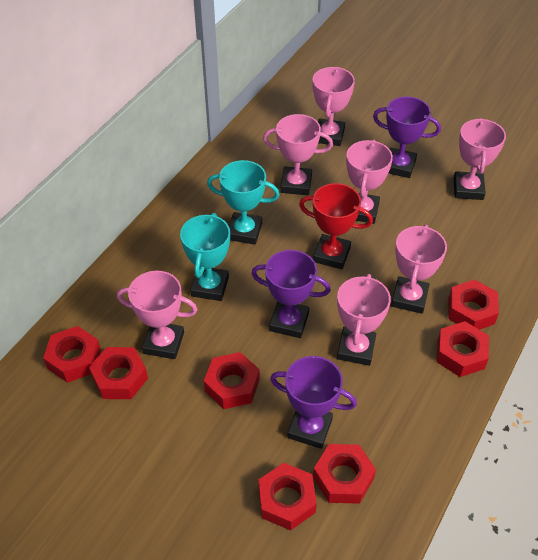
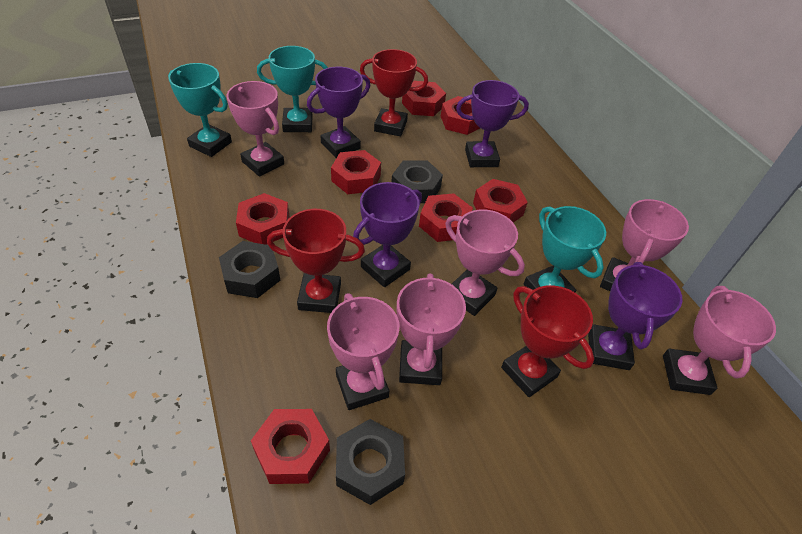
black nut: none = 0 -> [219,241,280,298] [336,419,405,505] [392,161,443,203] = 3
pink trophy: [117,271,198,359] [263,114,333,195] [313,67,355,146] [337,274,391,366] [346,140,393,224] [391,224,447,314] [453,118,506,200] = 7 -> [227,81,284,177] [327,293,400,410] [397,274,466,385] [445,209,525,316] [600,199,689,291] [663,286,776,395] = 6
purple trophy: [251,250,331,338] [270,356,357,449] [373,96,441,178] = 3 -> [307,67,370,158] [353,182,422,287] [456,80,529,167] [588,262,683,370] = 4
red trophy: [299,183,373,269] = 1 -> [267,209,365,313] [360,49,428,136] [501,285,594,397] = 3
turquoise trophy: [180,213,230,301] [207,160,280,245] = 2 -> [168,63,232,157] [257,46,328,132] [524,206,606,292] = 3

